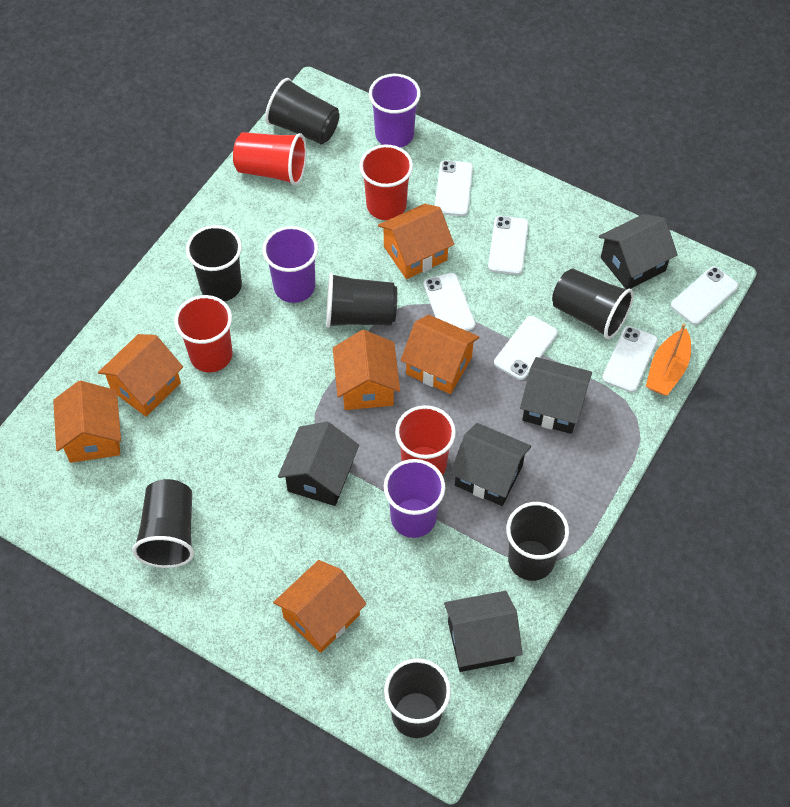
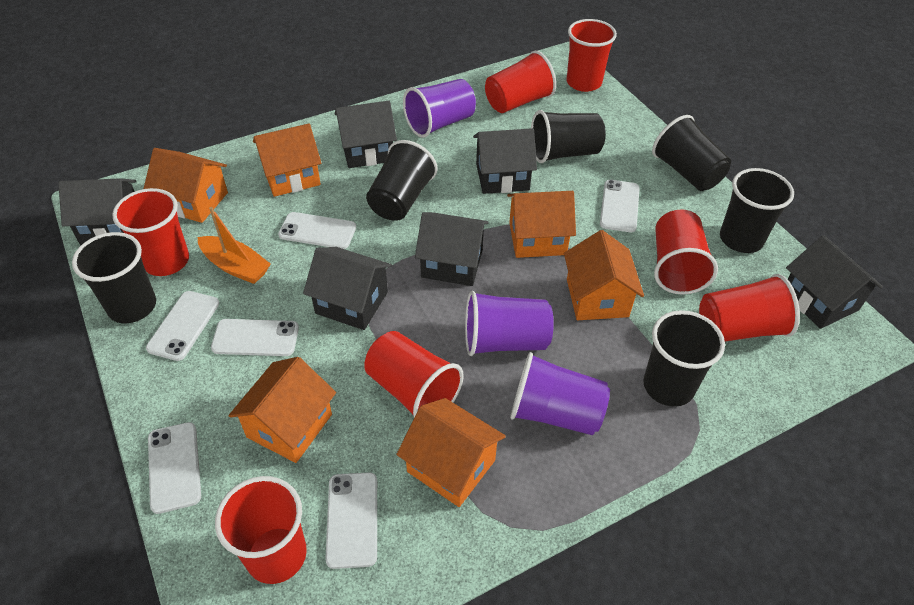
black cup: [132,479,194,568] [186,225,242,301] [265,78,340,144] [326,273,397,328] [384,658,451,738] [506,502,569,581] [552,268,634,339] = 7 -> [72,232,156,323] [366,140,438,221] [531,110,606,163] [643,310,725,407] [652,115,731,191] [720,168,794,253] = 6
black house: [278,422,359,506] [444,591,523,672] [450,423,531,506] [520,357,592,434] [599,214,678,289] = 5 -> [58,178,137,245] [303,247,392,330] [335,101,397,168] [415,212,489,286] [473,128,537,194] [786,235,883,329] = 6
red cup: [174,295,232,372] [233,132,307,185] [359,145,413,220] [395,405,456,475] = 4 -> [112,188,189,276] [215,476,307,584] [364,331,464,418] [485,51,556,113] [566,19,617,92] [654,209,718,295] [699,274,800,341] = 7

